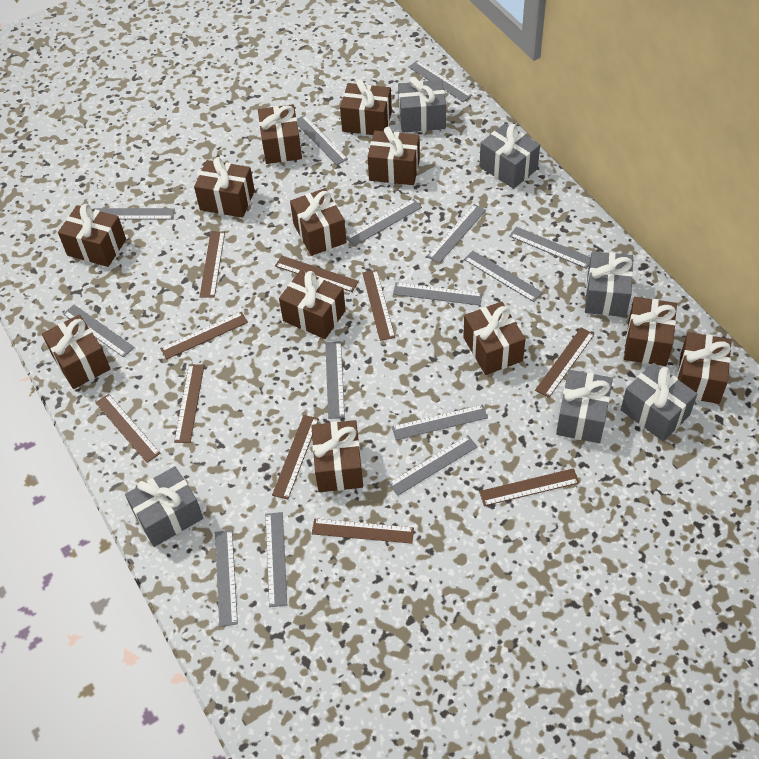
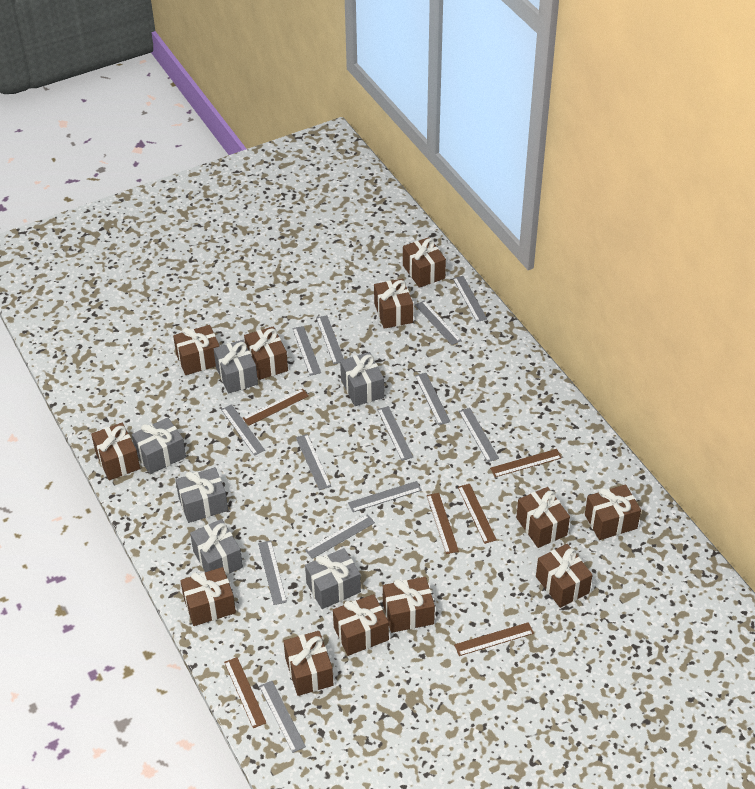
brown ruler: [95,394,161,463] [160,312,248,359] [174,364,204,443] [200,231,225,298] [272,415,319,500] [275,256,359,292] [312,518,414,544] [362,270,395,341] [479,468,579,506] [535,327,595,398] = 10 -> [224,657,267,728] [243,388,309,426] [427,493,459,554] [454,622,534,656] [458,484,497,544] [490,449,562,477] = 6
grey ruler: [63,305,135,357] [94,208,175,220] [215,530,238,627] [265,512,287,607] [297,115,348,165] [325,341,345,419] [346,199,422,246] [388,435,478,496] [392,404,488,440] [393,283,483,305] [408,60,472,102] [427,204,486,264] [464,251,543,302] [509,226,591,269] = 14 -> [221,404,265,456] [258,540,287,605] [259,681,306,753] [292,326,321,376] [296,434,331,490] [305,514,375,559] [316,315,344,364] [348,481,422,512] [377,406,413,461] [415,301,461,345] [415,373,450,425] [453,276,487,322] [459,408,499,462] = 13

